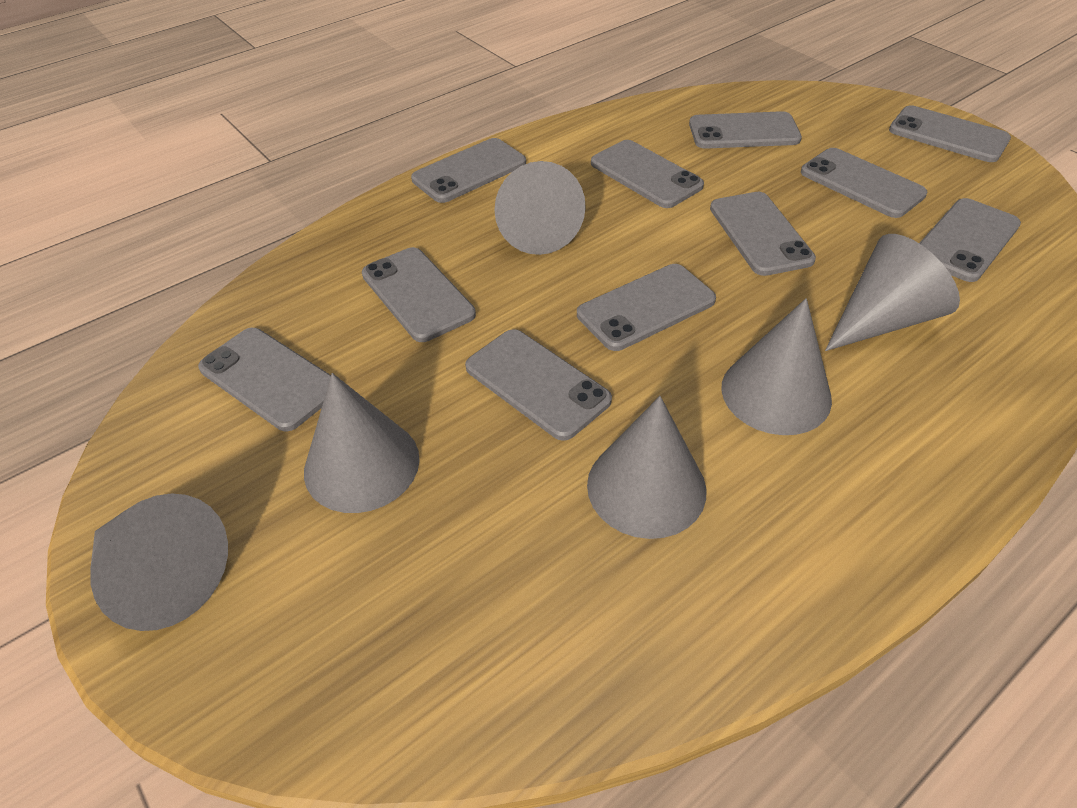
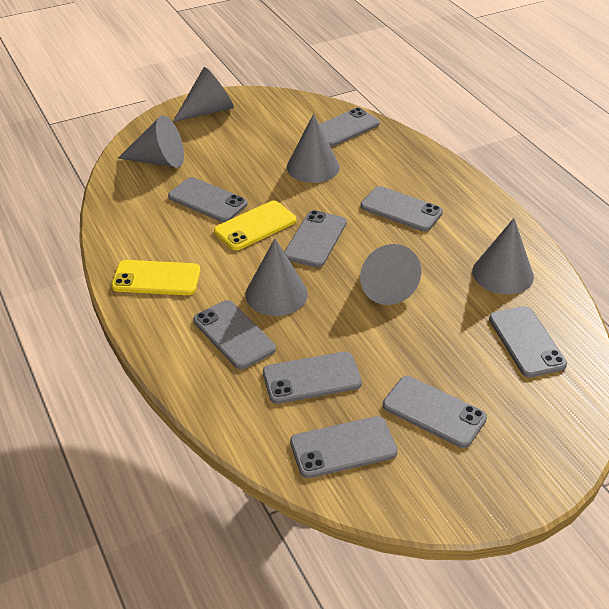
grey phone: [198,328,331,432] [362,247,476,342] [411,138,526,203] [465,329,612,441] [577,264,716,351] [591,140,704,208] [689,111,802,149] [710,192,816,276] [801,148,927,218] [889,105,1011,162] [919,198,1021,282] = 11 -> [168,177,247,222] [193,300,276,369] [263,352,362,404] [284,210,347,268] [290,416,398,478] [319,108,380,147] [361,186,443,232] [383,376,487,448] [489,306,567,378] = 9
yellow phone: none = 0 -> [112,260,200,295] [214,201,296,250] = 2

